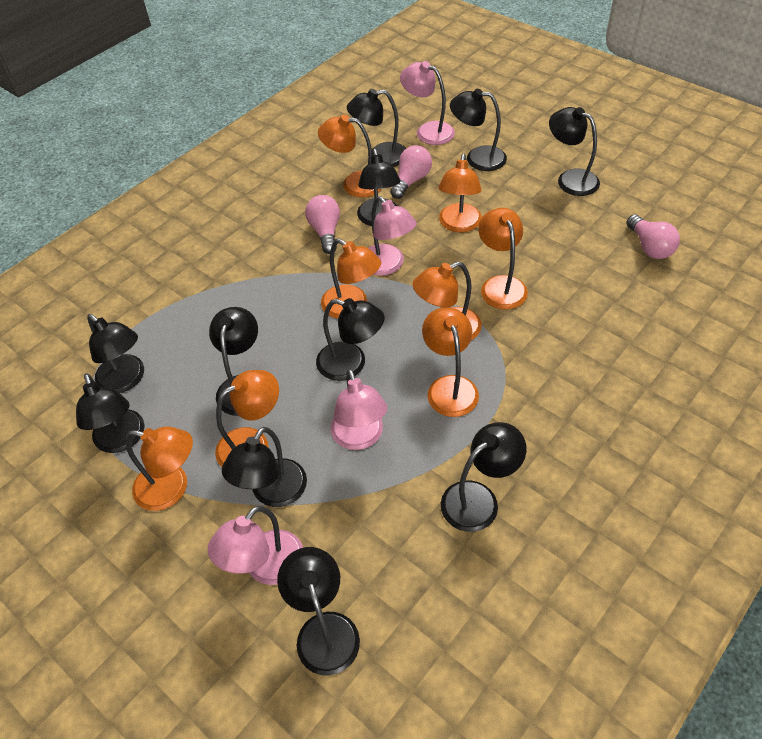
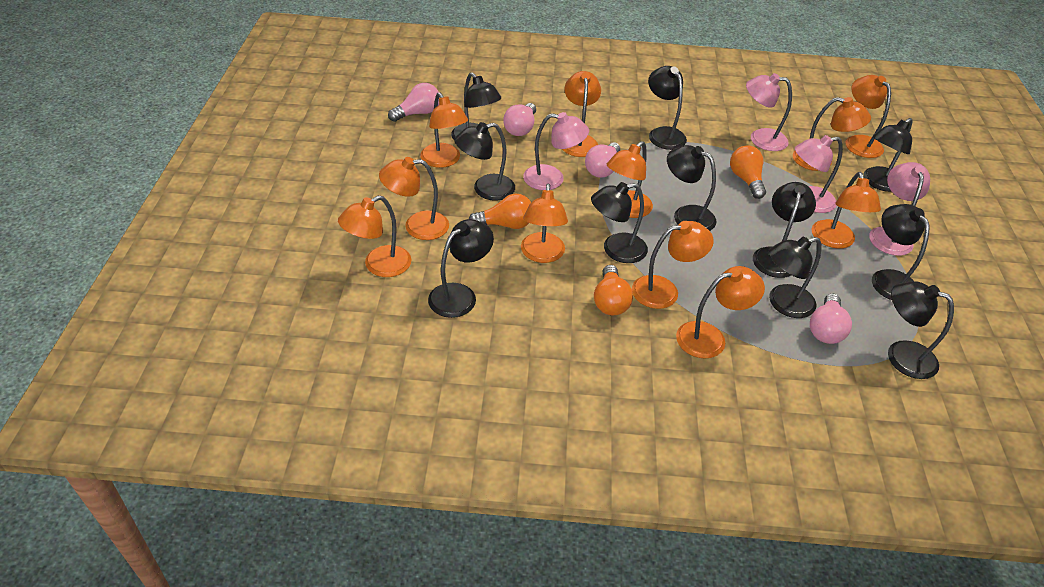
orange lamp: [126,427,193,511] [215,370,279,467] [318,115,381,197] [321,239,381,319] [413,262,482,340] [422,307,479,417] [439,154,482,232] [478,208,528,310] = 8 -> [338,196,411,277] [379,157,449,240] [420,92,468,168] [521,184,568,263] [562,71,601,157] [607,141,653,218] [632,221,714,309] [676,266,765,359] [793,97,871,171] [812,172,881,249] [846,75,891,158] = 11
orange light bulb: none = 0 -> [469,194,531,229] [594,265,633,315] [730,146,766,199] = 3
pink light bulb: [305,195,340,254] [390,145,432,199] [626,215,680,259] = 3 -> [388,83,440,122] [503,103,536,136] [585,142,620,177] [810,293,852,344] = 4

